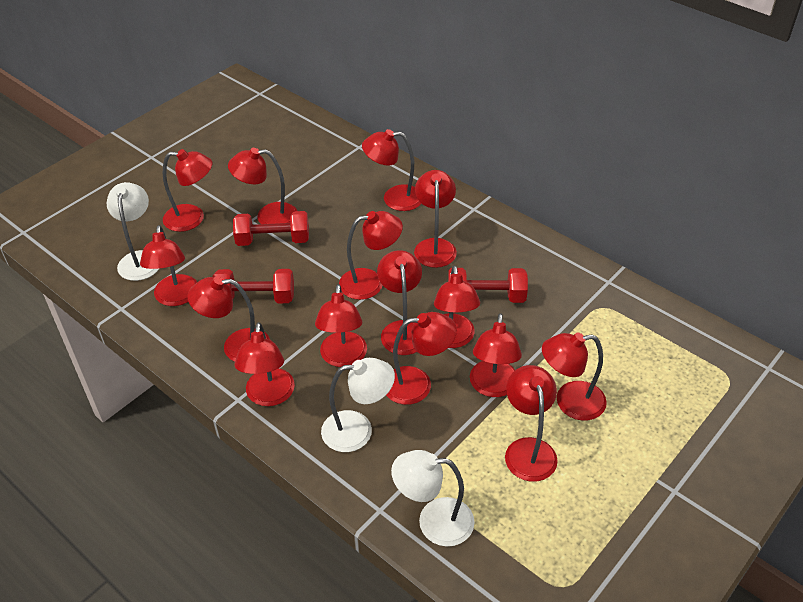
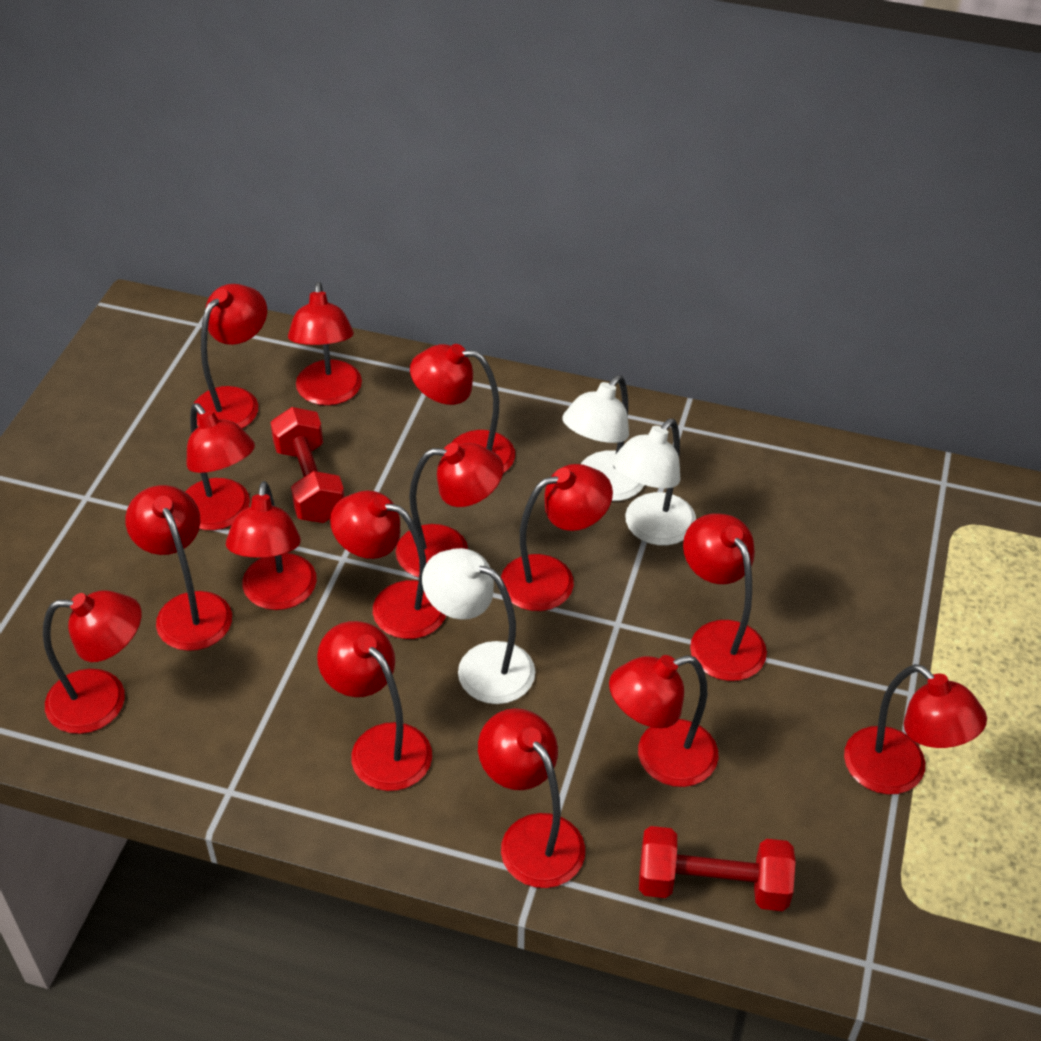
red dumbbell: [213,269,294,303] [233,211,309,246] [448,268,528,303] = 3 -> [270,407,344,523] [639,826,796,911] = 2

